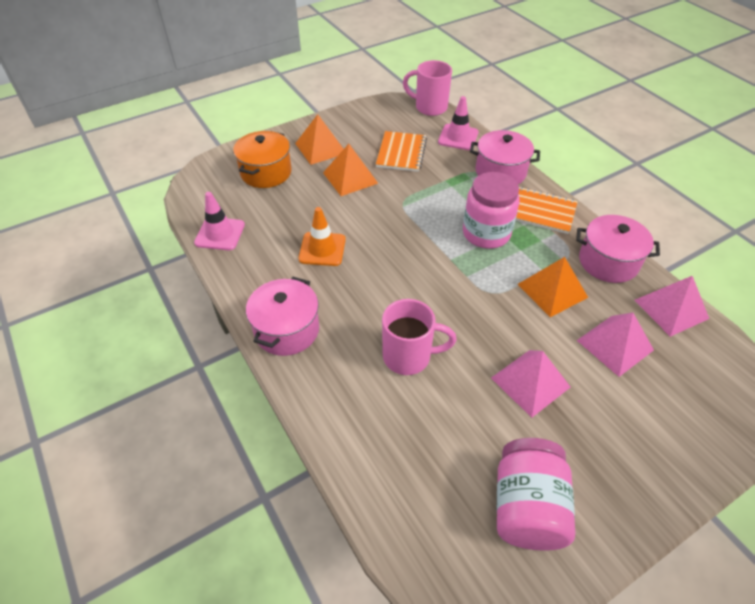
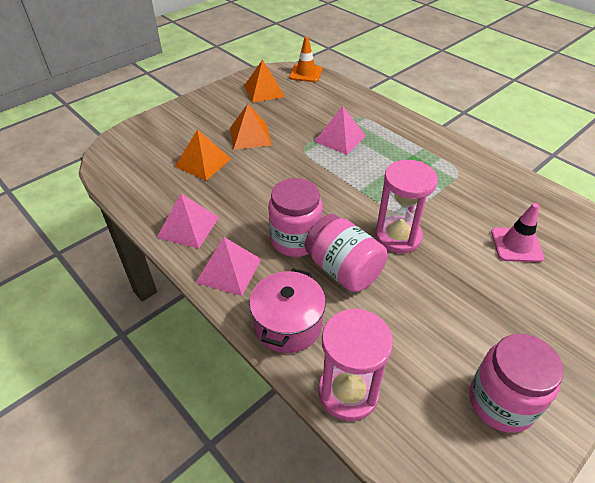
orange notebook: [376,131,427,172] [515,187,578,234] = 2 -> none = 0
orange pot: [233,131,292,188] = 1 -> none = 0
pink hourglass: none = 0 -> [318,308,393,421] [375,160,438,253] = 2
pink jar: [463,172,519,249] [496,438,575,551] = 2 -> [268,178,322,257] [305,214,387,292] [469,334,564,433] = 3
pink mug: [382,299,457,375] [403,60,452,116] = 2 -> none = 0
pink pot: [246,277,319,356] [470,130,540,184] [576,215,660,283] = 3 -> [249,268,326,353] = 1
pink traffic cone: [194,192,245,250] [438,96,478,150] = 2 -> [491,203,544,262] = 1

